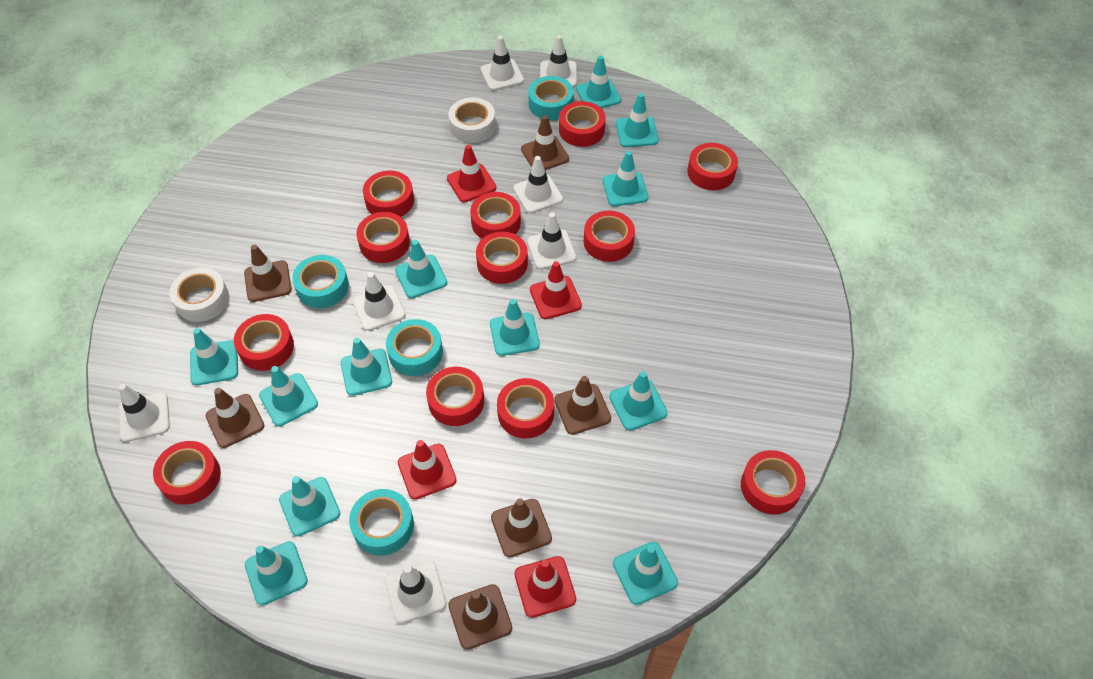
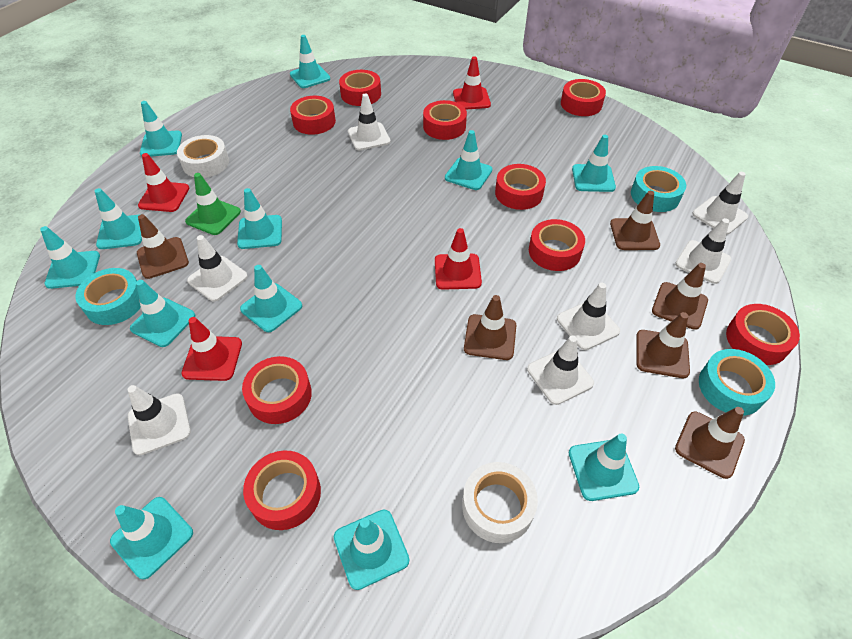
green traffic cone: none = 0 -> [185,173,241,235] = 1
red tape: [153,441,221,505] [234,314,294,371] [356,212,410,263] [363,170,414,217] [426,367,484,426] [470,192,521,239] [476,232,528,284] [497,378,554,438] [559,101,606,147] [584,211,635,262] [687,143,738,190] [741,450,805,515] = 12 -> [242,356,312,424] [243,450,321,530] [290,96,336,135] [339,70,381,106] [423,100,467,140] [495,164,546,210] [529,219,585,271] [561,79,606,116] [726,304,800,365] = 9
turquoise tape: [292,255,349,308] [349,489,414,556] [386,319,443,376] [528,76,574,120] = 4 -> [76,268,141,325] [631,166,686,212] [699,349,775,416] = 3

